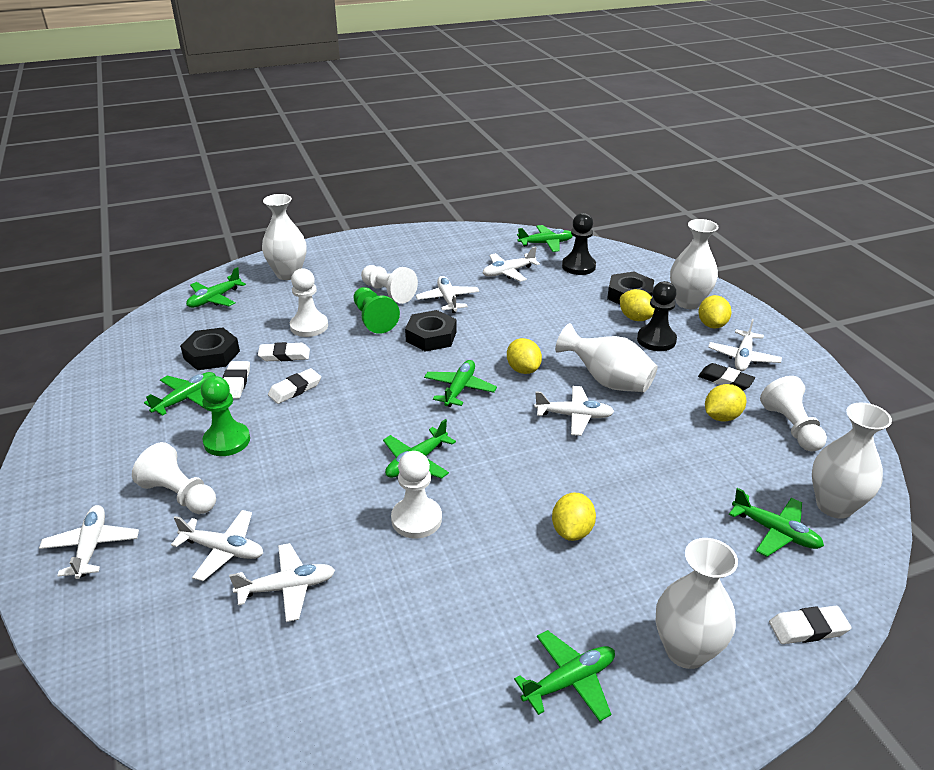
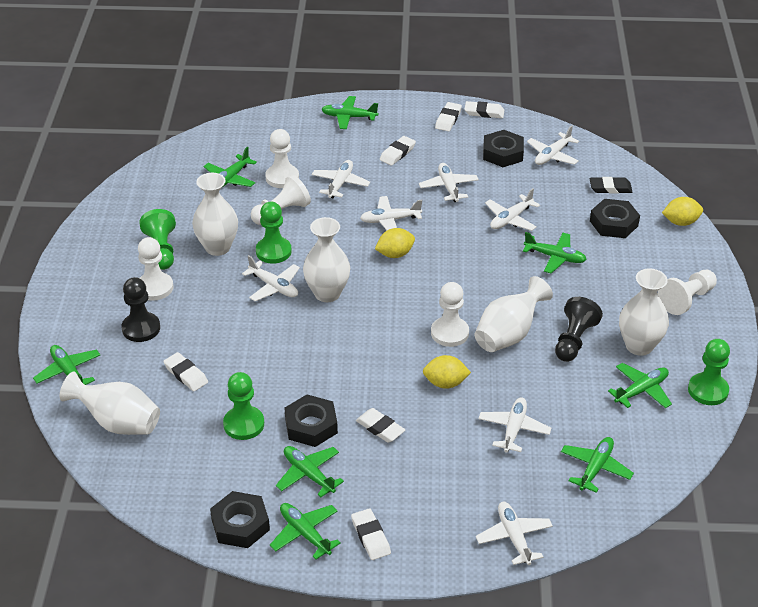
black nut: [180,327,240,370] [405,310,457,352] [607,272,654,305] = 3 -> [210,491,270,548] [285,394,338,447] [483,130,524,167] [590,199,640,238] = 4
green pawn: [201,376,250,456] [353,287,400,334] = 2 -> [139,209,176,270] [223,372,264,440] [256,202,292,264] [688,339,730,405] = 4
green plane: [144,372,216,416] [186,267,246,308] [383,419,456,479] [424,360,497,407] [514,630,615,722] [517,225,573,252] [729,488,824,557] = 7 -> [33,345,100,385] [204,147,257,187] [270,503,341,560] [276,446,344,497] [321,96,378,129] [523,232,587,273] [561,437,634,493] [608,363,672,408] = 8
white eraser: [223,361,250,399] [258,342,310,361] [268,368,321,404] [769,606,852,644] = 4 -> [163,352,208,391] [351,508,391,560] [356,408,405,443] [380,136,416,166] [435,102,462,131] [464,101,504,118] = 6
white plane: [39,505,139,579] [171,510,263,581] [229,543,335,622] [416,276,479,313] [483,247,540,282] [534,386,614,436] [708,319,782,372] = 7 -> [242,255,300,301] [312,160,370,198] [360,196,422,230] [419,163,479,202] [476,502,553,565] [478,397,551,452] [485,188,540,231] [527,125,579,165] = 8
yellow lemon: [507,338,542,374] [552,492,596,541] [620,289,655,321] [698,295,732,328] [705,384,746,422] = 5 -> [375,228,415,258] [423,355,471,389] [662,197,703,226] = 3

